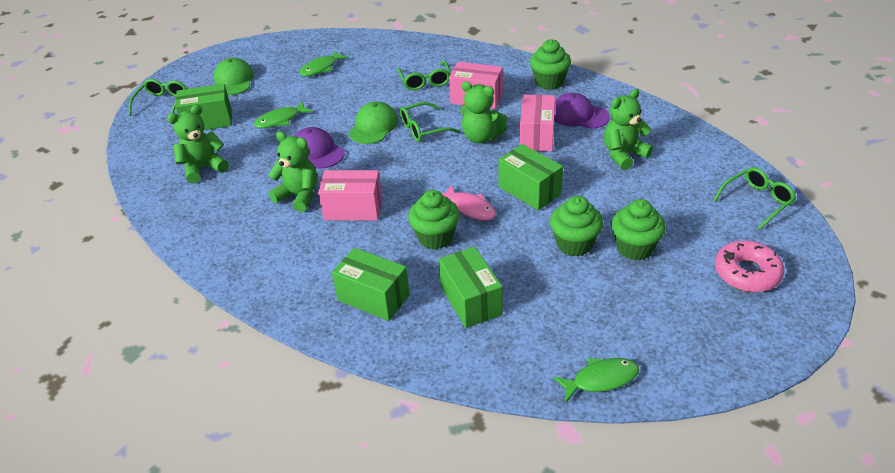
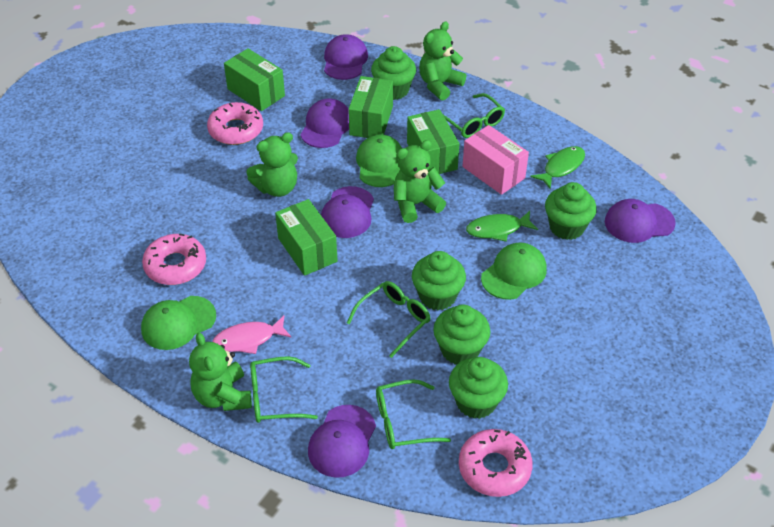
green cap: [214,58,254,95] [349,101,398,144] = 2 -> [141,296,216,350] [356,134,402,187] [481,243,547,300] = 3
green cupcake: [408,190,460,249] [530,39,571,90] [550,196,603,257] [611,199,666,261] = 4 -> [371,46,416,100] [412,251,466,310] [433,304,490,364] [449,357,508,419] [545,182,597,240] = 5
green fish: [254,101,313,128] [299,51,348,76] [553,358,639,403] = 3 -> [466,211,538,242] [530,146,585,189] = 2
pink box: [318,170,382,220] [449,62,503,109] [520,95,555,152] = 3 -> [462,125,529,195] = 1
pink donut: [715,241,784,292] = 1 -> [142,233,206,285] [207,102,263,145] [459,429,533,497] = 3
purple cap: [294,127,345,169] [554,93,610,129] = 2 -> [300,98,349,148] [308,405,376,478] [321,186,374,238] [324,34,368,80] [605,199,676,243] = 5

